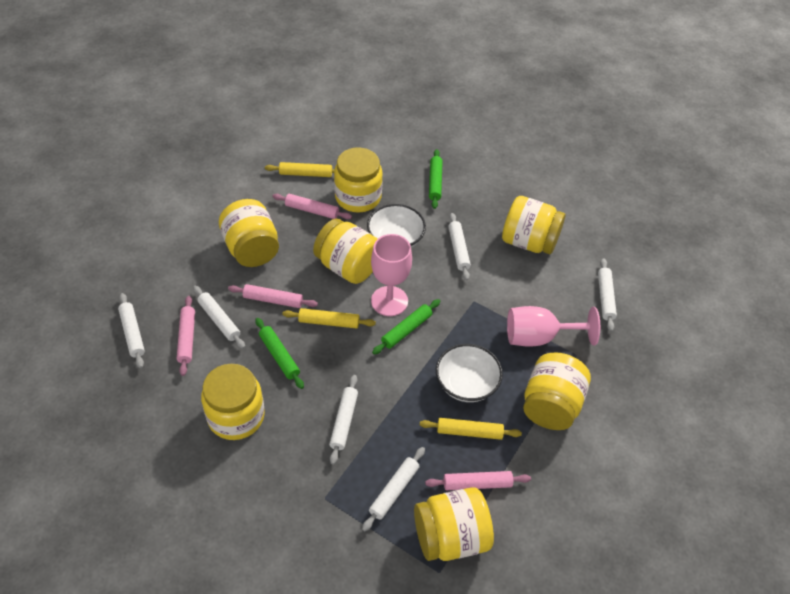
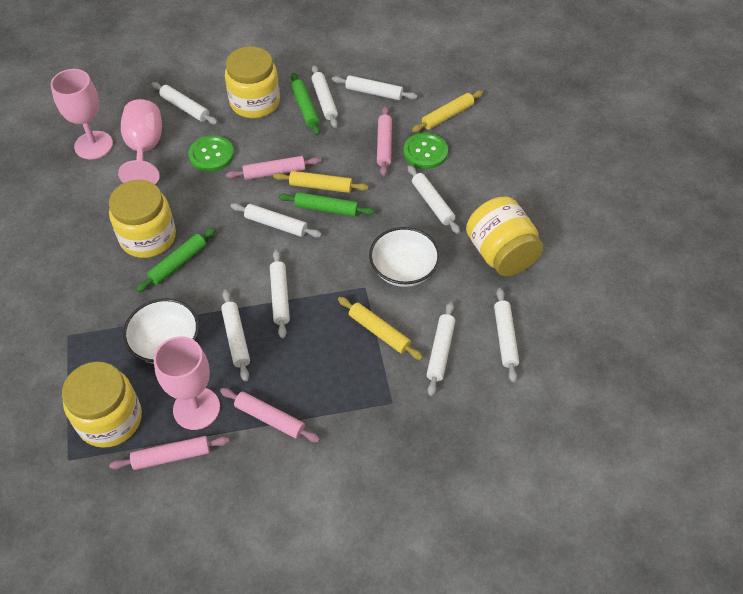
green button: none = 0 -> [189,135,234,172] [403,133,448,169] = 2
pink goblet: [371,234,412,316] [507,306,600,347] = 2 -> [51,69,113,159] [118,99,162,184] [154,336,220,430] = 3
white rolling pin: [118,293,145,368] [193,286,245,349] [329,375,358,465] [362,447,425,531] [448,213,471,280] [598,258,617,331] = 6 -> [152,82,218,125] [221,290,250,381] [230,203,322,238] [270,250,290,339] [311,65,338,128] [332,75,417,100] [408,165,460,234] [426,302,455,396] [494,288,519,383] = 9
yellow jar: [201,364,265,440] [219,199,279,267] [313,219,378,284] [334,148,383,213] [414,487,494,561] [502,196,566,254] [523,352,591,430] = 7 -> [62,362,142,448] [109,180,176,258] [225,46,280,118] [466,197,543,276] = 4

